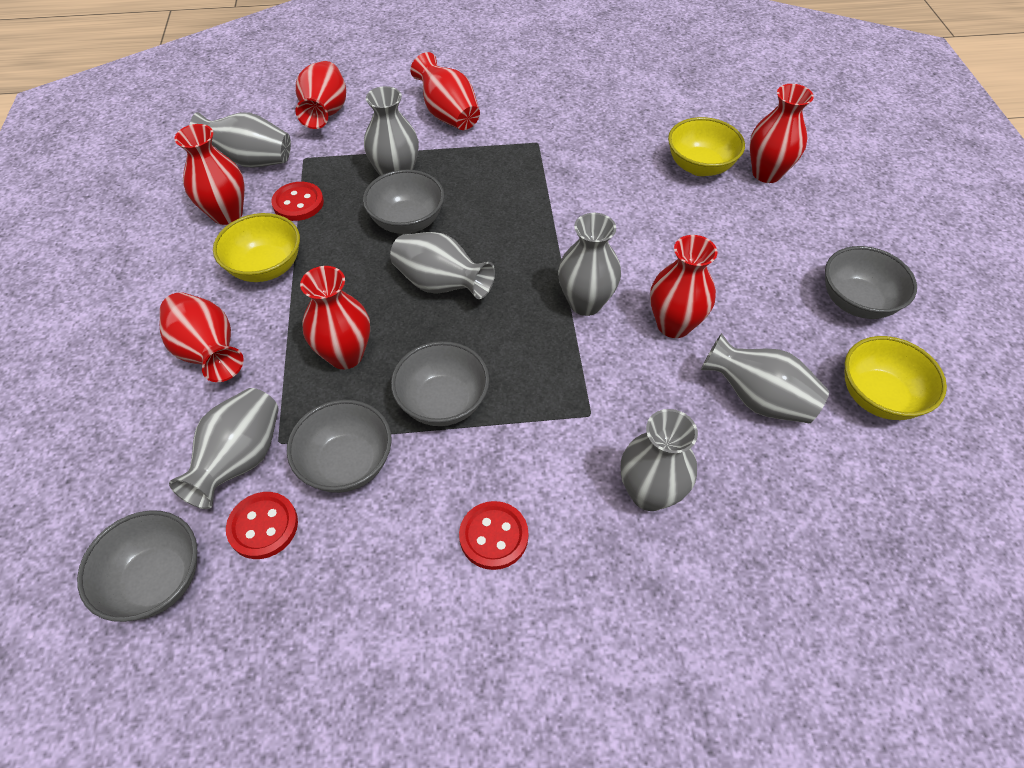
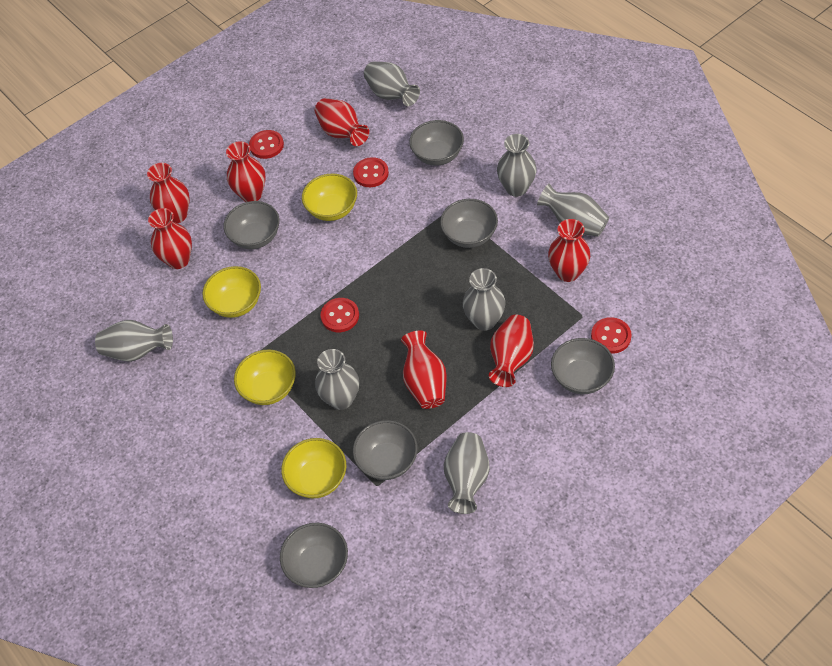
grey bowl: [77,510,198,622] [287,400,392,493] [363,170,444,234] [391,341,489,426] [825,246,917,319] = 5 -> [224,201,280,249] [280,523,348,588] [353,420,418,480] [409,120,464,166] [440,199,498,248] [551,338,615,394] = 6
red button: [226,492,298,559] [271,182,324,221] [459,501,529,570] = 3 -> [249,130,284,159] [320,298,359,332] [353,157,389,187] [591,317,632,354] = 4
yellow bowl: [213,213,300,282] [668,117,745,176] [845,336,947,420] = 3 -> [203,266,261,318] [234,349,296,405] [281,438,346,498] [302,174,357,221] = 4

